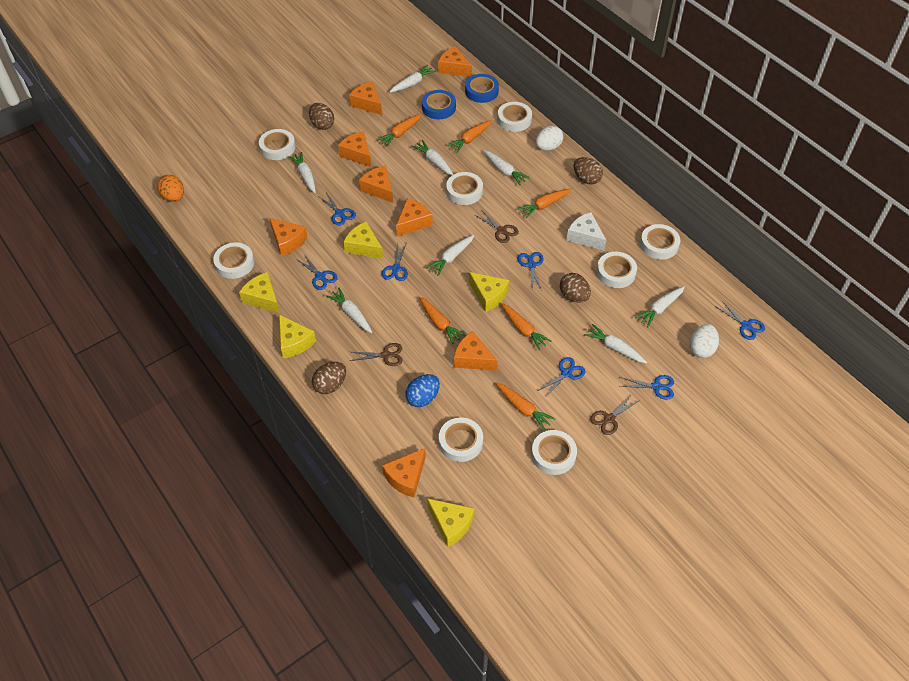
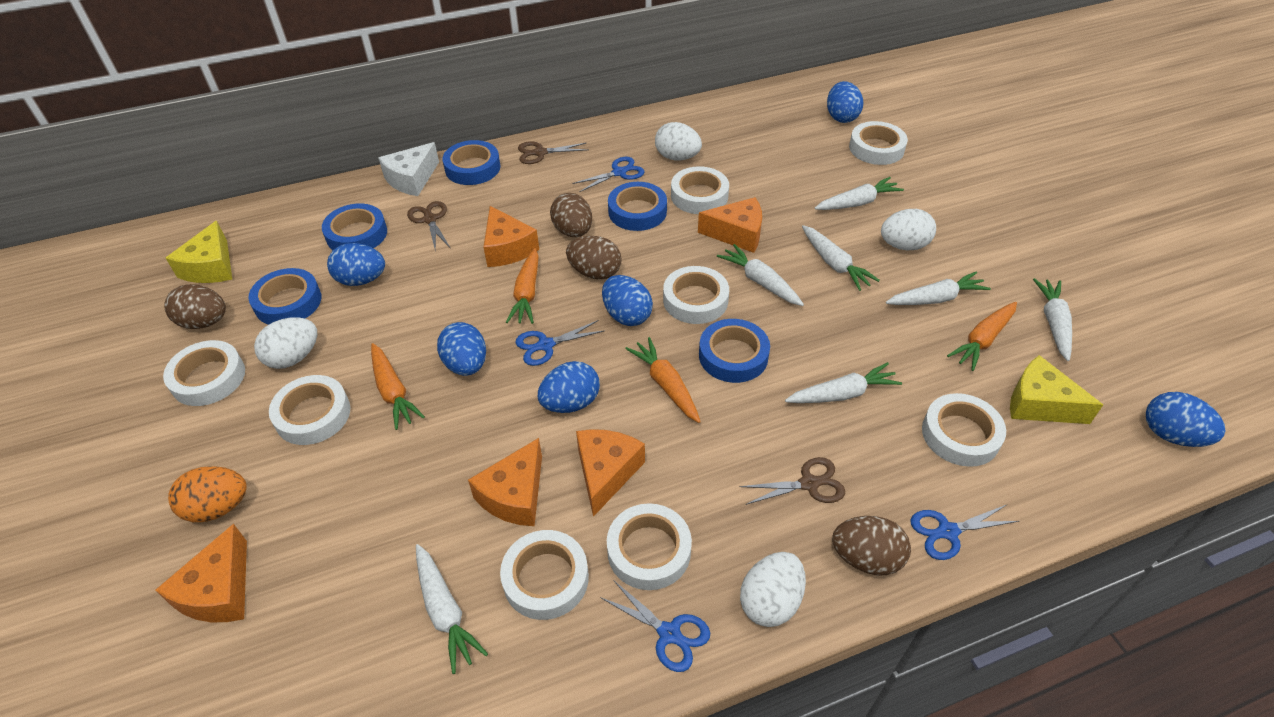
blue egg: [406,374,440,407] = 1 -> [327,243,385,286] [437,322,486,376] [538,361,600,413] [602,275,653,326] [827,81,863,123] [1146,392,1226,447] = 6
blue scissors: [296,254,338,290] [318,193,356,226] [382,243,408,281] [518,252,544,290] [538,357,585,398] [619,375,674,400] [715,301,765,340] = 7 -> [515,320,605,366] [573,157,644,192] [600,580,710,672] [910,505,1019,560] = 4
blue tape: [422,90,456,119] [465,74,499,103] = 2 -> [249,268,322,325] [322,203,387,250] [443,140,500,185] [608,182,667,231] [699,319,770,383] = 5
orange carrot: [377,114,422,147] [419,297,466,344] [447,120,492,153] [496,383,555,430] [501,303,552,350] [518,189,572,218] = 6 -> [371,343,425,430] [506,248,539,324] [625,337,701,423] [947,302,1017,371] = 4
orange cheese: [270,218,308,256] [338,131,371,167] [349,81,382,115] [359,166,393,203] [382,448,426,497] [396,198,433,237] [438,46,472,77] [454,331,498,371] = 8 -> [155,524,247,622] [468,438,542,526] [483,206,539,267] [576,429,645,517] [698,197,762,253] = 5
white carrot: [288,152,316,193] [326,288,372,333] [390,65,436,92] [411,140,454,175] [426,235,474,276] [484,150,530,185] [584,324,647,364] [635,286,685,327] = 8 -> [416,544,488,674] [717,244,804,306] [785,362,902,403] [802,225,880,291] [815,177,904,210] [886,272,991,305] [1033,278,1072,361] = 7
white egg: [536,125,563,151] [690,324,719,358] = 2 -> [254,317,317,369] [655,122,702,160] [740,552,806,627] [881,209,936,250] = 4
yellow cheese: [239,272,280,313] [279,314,316,358] [344,221,383,259] [427,498,474,547] [469,272,509,312] = 5 -> [166,221,232,283] [1010,355,1103,424] = 2

